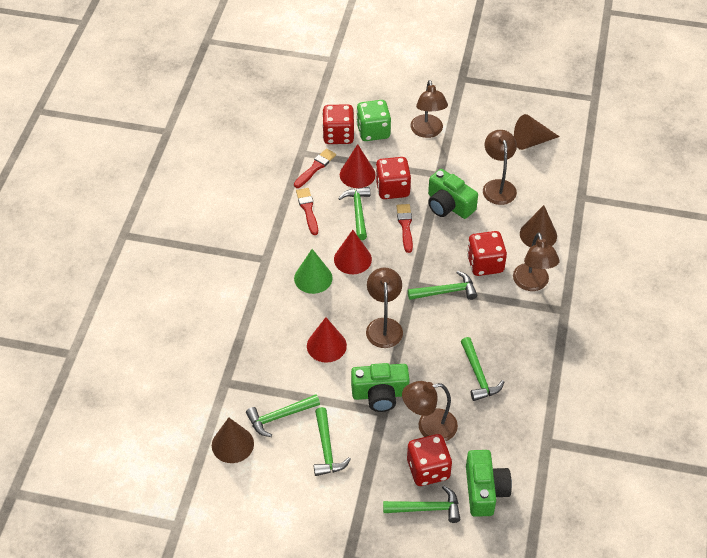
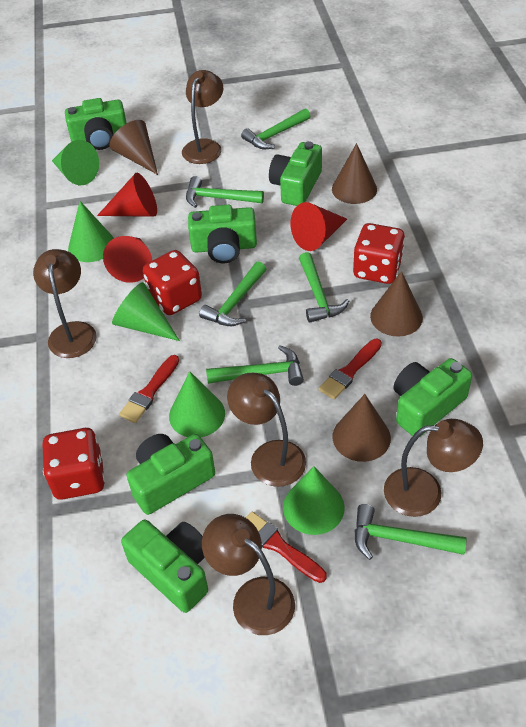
brown cone: [212,418,254,463] [514,114,560,150] [520,205,557,248] = 3 -> [110,120,158,175] [332,143,377,204] [333,394,391,462] [370,271,423,337] = 4
green camera: [351,363,410,412] [428,169,478,219] [466,450,512,517] = 3 -> [65,98,127,150] [121,519,208,613] [126,434,215,515] [188,205,257,263] [269,141,322,206] [394,358,472,436] = 6
green cone: [294,249,333,294] = 1 -> [52,140,99,185] [68,201,114,262] [112,282,180,341] [169,371,225,437] [283,466,345,535] = 5
green dice: [356,100,391,141] = 1 -> none = 0
red dice: [322,104,355,144] [375,157,411,199] [407,434,452,486] [467,231,507,276] = 4 -> [42,428,105,500] [143,250,202,315] [353,223,405,284] = 3

